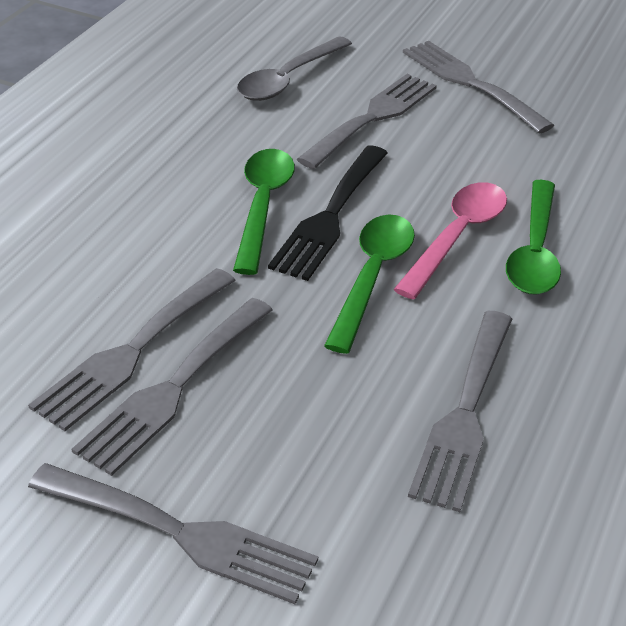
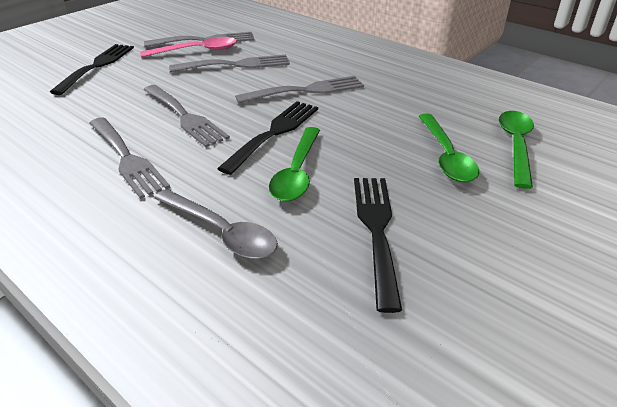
black fork: [268,145,388,281] = 1 -> [50,44,134,95] [217,101,318,175] [354,178,402,313] = 3
grey fork: [28,268,236,431] [28,463,318,604] [71,298,273,476] [297,74,437,169] [403,41,554,134] [408,311,512,512] = 6 -> [90,117,170,199] [144,32,254,47] [144,85,230,147] [169,55,290,72] [235,76,364,103] = 5

